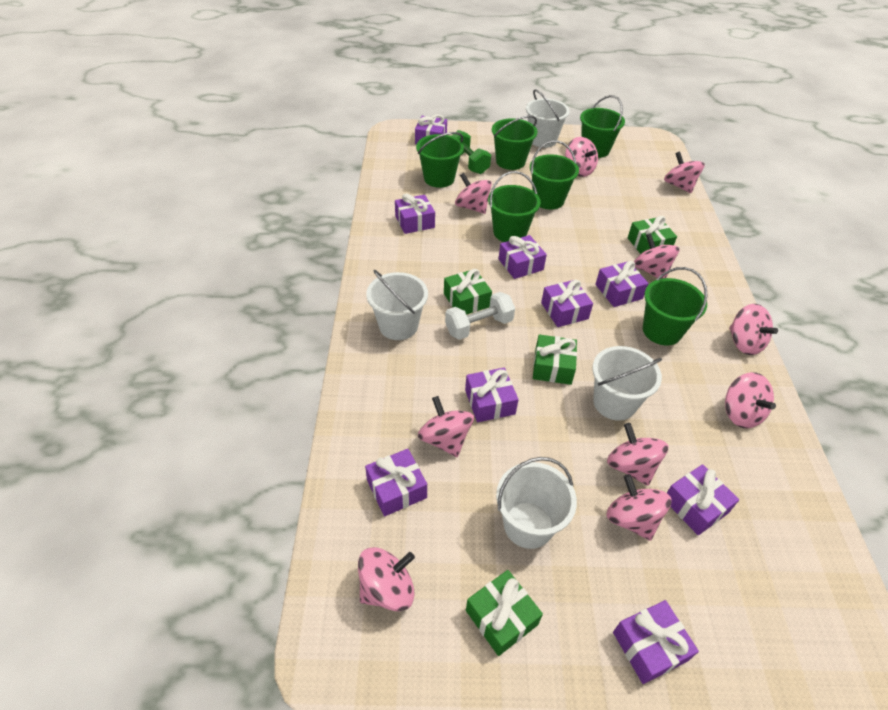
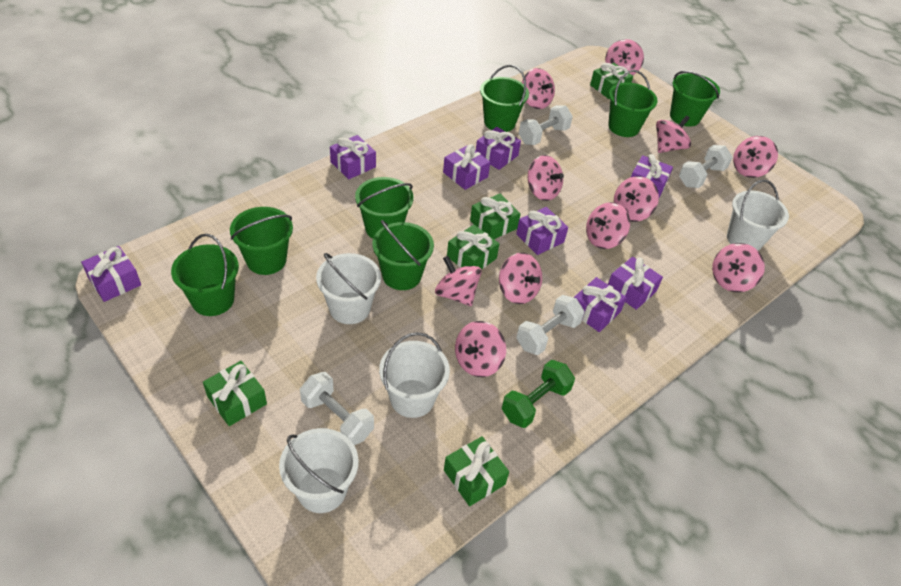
green bucket: [416,132,464,188] [488,171,541,242] [492,115,537,170] [530,140,579,210] [580,95,625,158] [643,267,708,346] = 6 -> [171,234,239,316] [230,207,293,275] [355,177,413,239] [372,220,434,290] [480,65,529,132] [608,70,658,137] [670,71,720,127] = 7
green gift: [444,269,492,315] [466,570,543,656] [533,334,577,385] [628,216,677,254] = 4 -> [203,361,267,426] [444,436,509,506] [447,225,499,270] [470,194,521,239] [590,63,633,99] = 5
pink spinning top: [358,547,415,611] [418,396,474,457] [455,173,492,214] [565,137,598,177] [606,474,672,541] [607,423,668,486] [634,233,680,279] [664,151,705,193] [725,372,776,428] [729,304,778,355] = 10 -> [435,256,482,306] [455,321,506,377] [499,253,542,304] [522,68,555,109] [528,155,564,201] [586,202,630,249] [605,39,644,76] [614,176,659,222] [656,115,691,153] [712,243,765,292] [733,136,778,178] = 11
purple gift: [365,449,427,516] [395,193,435,234] [415,114,447,144] [465,368,519,422] [499,235,547,279] [541,280,593,327] [595,261,649,307] [613,600,699,684] [667,464,739,535] = 9 -> [81,246,141,302] [330,135,376,179] [443,144,490,190] [476,127,521,170] [516,207,568,255] [574,277,627,332] [608,257,663,310] [631,154,673,198] = 8
white dumbbell: [445,292,515,340] = 1 -> [300,372,374,445] [516,295,584,355] [519,105,573,145] [679,145,733,188] = 4

